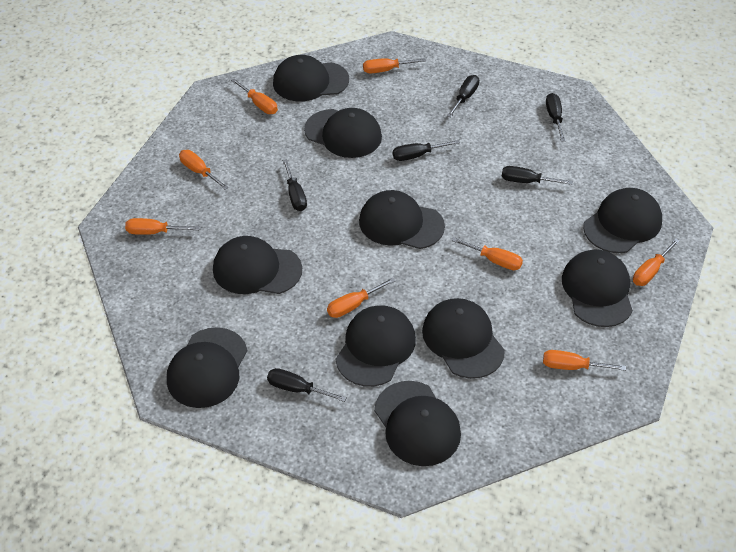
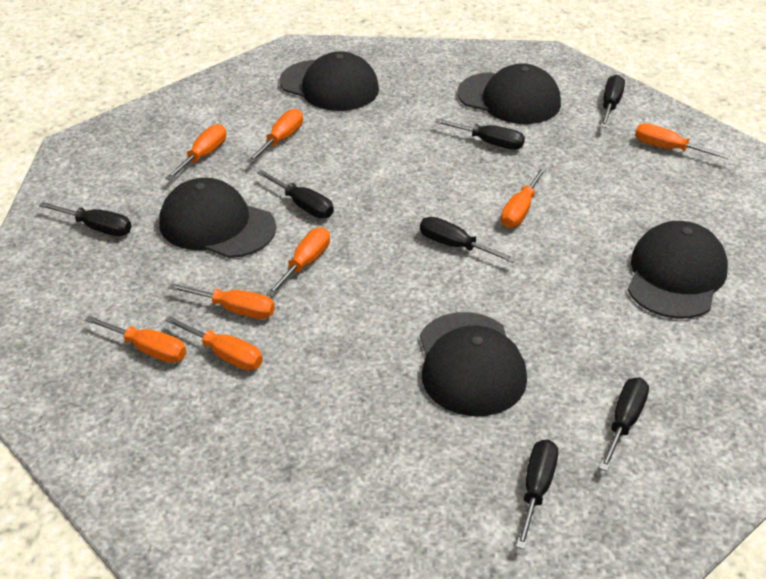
black cap: [167,327,247,408] [213,236,302,294] [273,55,349,102] [304,108,382,158] [336,305,416,387] [359,190,445,249] [374,381,461,466] [422,298,505,379] [562,250,633,327] [583,188,662,253] = 10 -> [159,178,276,258] [279,51,379,111] [420,312,527,416] [457,63,561,124] [627,221,728,319] = 5
black screwdriver: [267,368,347,402] [282,159,307,211] [393,140,460,161] [447,75,479,118] [502,166,573,185] [546,93,565,141] = 6 -> [39,202,132,236] [257,170,334,218] [420,217,516,263] [435,119,525,150] [516,440,558,549] [599,378,649,471] [600,75,625,128] = 7

